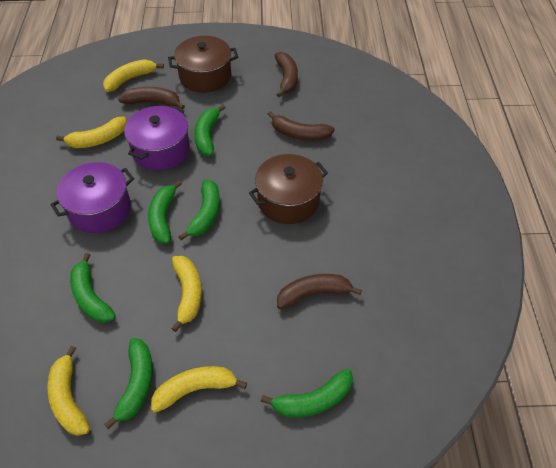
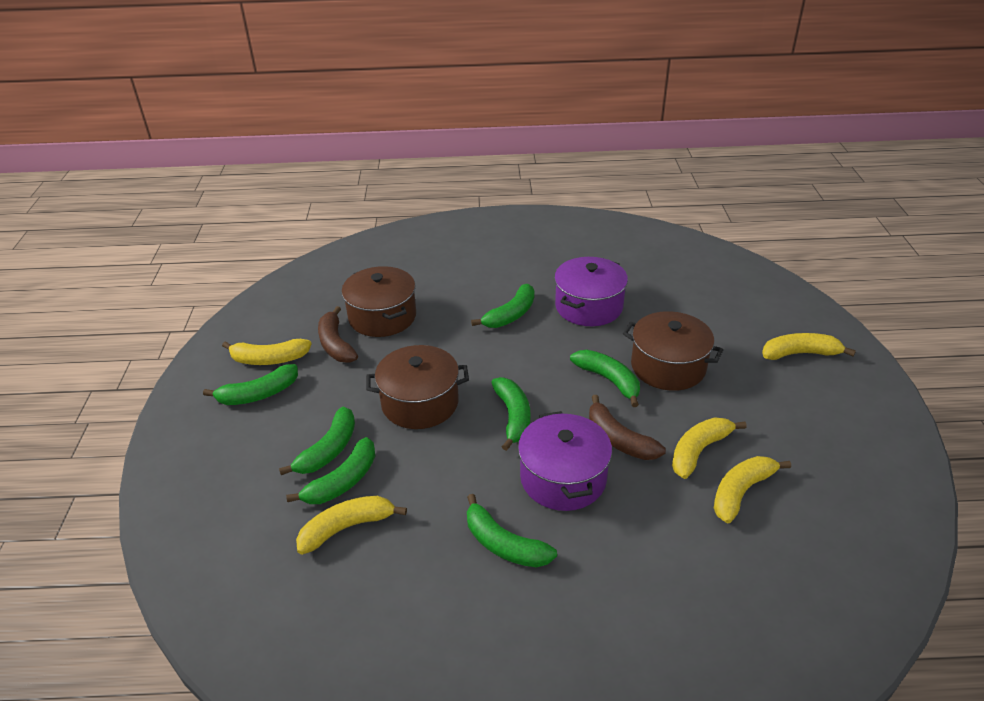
brown banana: [118,87,185,110] [268,111,335,141] [274,52,298,97] [277,274,362,309] = 4 -> [318,306,358,363] [589,395,666,460] = 2
brown pot: [168,36,238,93] [249,154,328,224] = 2 -> [342,266,416,337] [366,345,469,429] [623,311,723,391] = 3
green banana: [70,253,116,323] [104,338,153,429] [148,180,182,244] [178,179,220,240] [194,105,226,156] [261,369,353,418] = 6 -> [203,364,298,405] [279,407,355,475] [286,437,375,504] [467,494,557,568] [471,284,534,328] [491,377,531,451] [570,350,640,407] = 7

